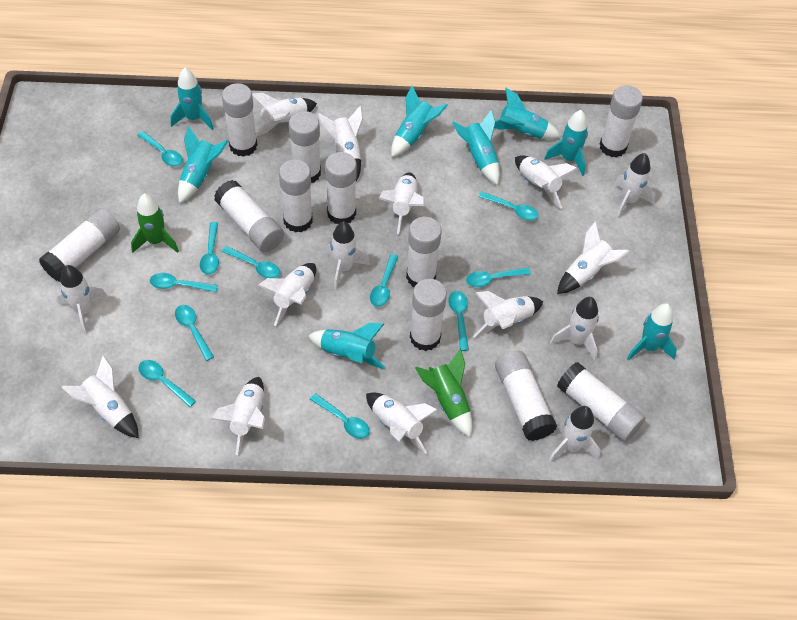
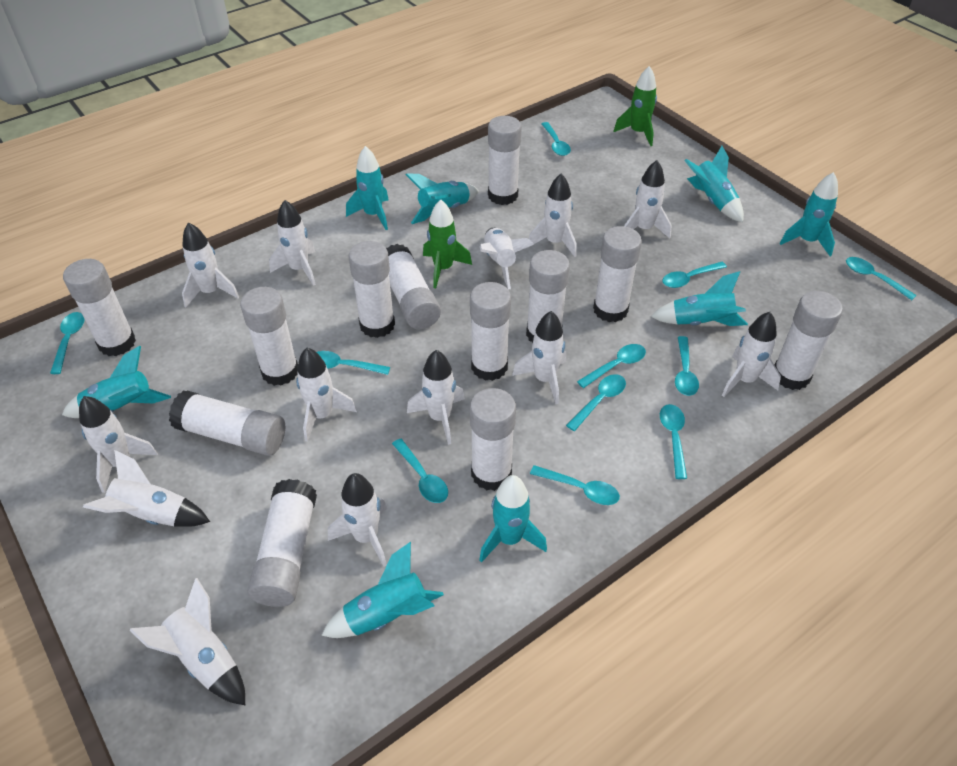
white glue stick: [39,208,120,282] [214,180,284,252] [222,83,258,157] [279,159,313,233] [289,111,321,183] [325,152,357,224] [406,217,442,287] [410,279,447,351] [495,351,557,441] [557,362,646,442] [600,85,643,158] = 11 -> [63,259,136,356] [169,390,285,456] [240,287,298,386] [248,479,317,607] [349,241,395,338] [386,244,441,329] [470,282,511,381] [470,388,516,491] [488,116,522,205] [526,250,570,343] [593,226,642,322] [775,291,843,390] = 12
white rocket: [57,265,108,334] [62,355,139,438] [211,377,265,455] [252,93,317,137] [257,263,316,326] [318,105,363,181] [326,221,370,289] [366,392,438,454] [378,172,425,234] [474,291,543,338] [515,155,578,209] [549,406,601,462] [550,297,599,361] [557,222,629,294] [615,153,655,218] = 15 -> [79,396,158,493] [83,450,210,527] [130,578,245,705] [182,222,239,307] [269,200,316,286] [296,348,357,442] [328,473,387,567] [407,350,465,445] [479,228,534,289] [512,311,566,404] [529,174,577,257] [624,160,672,238] [722,312,781,397] = 13

